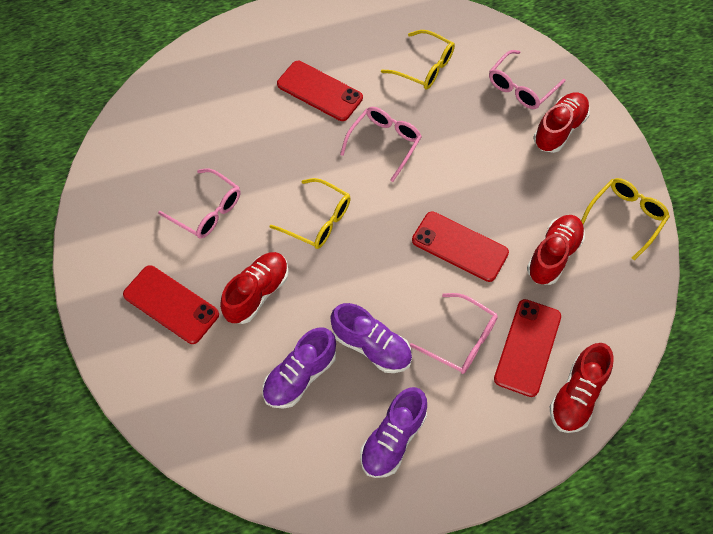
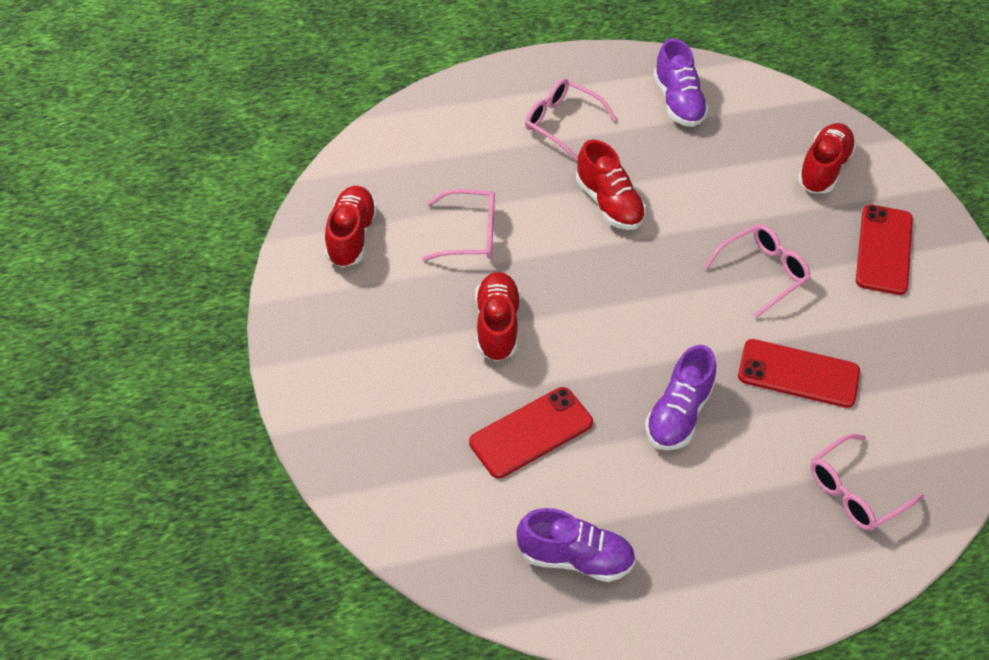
red phone: [123,265,219,344] [277,61,363,121] [412,212,509,282] [494,299,561,397] = 4 -> [469,387,593,478] [738,339,860,408] [856,205,913,295] = 3
yellow glasses: [269,178,351,249] [381,30,455,90] [581,178,670,260] = 3 -> none = 0

